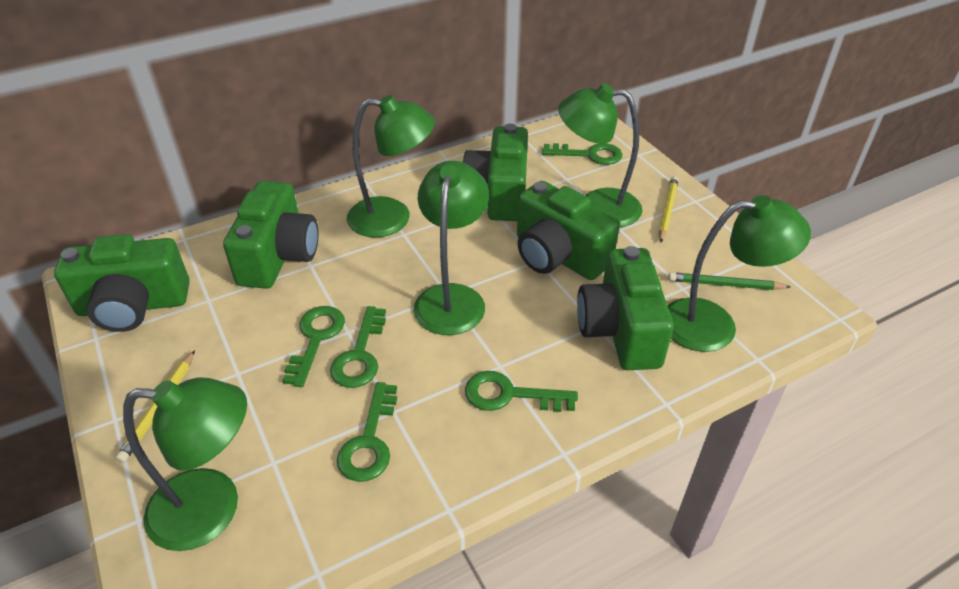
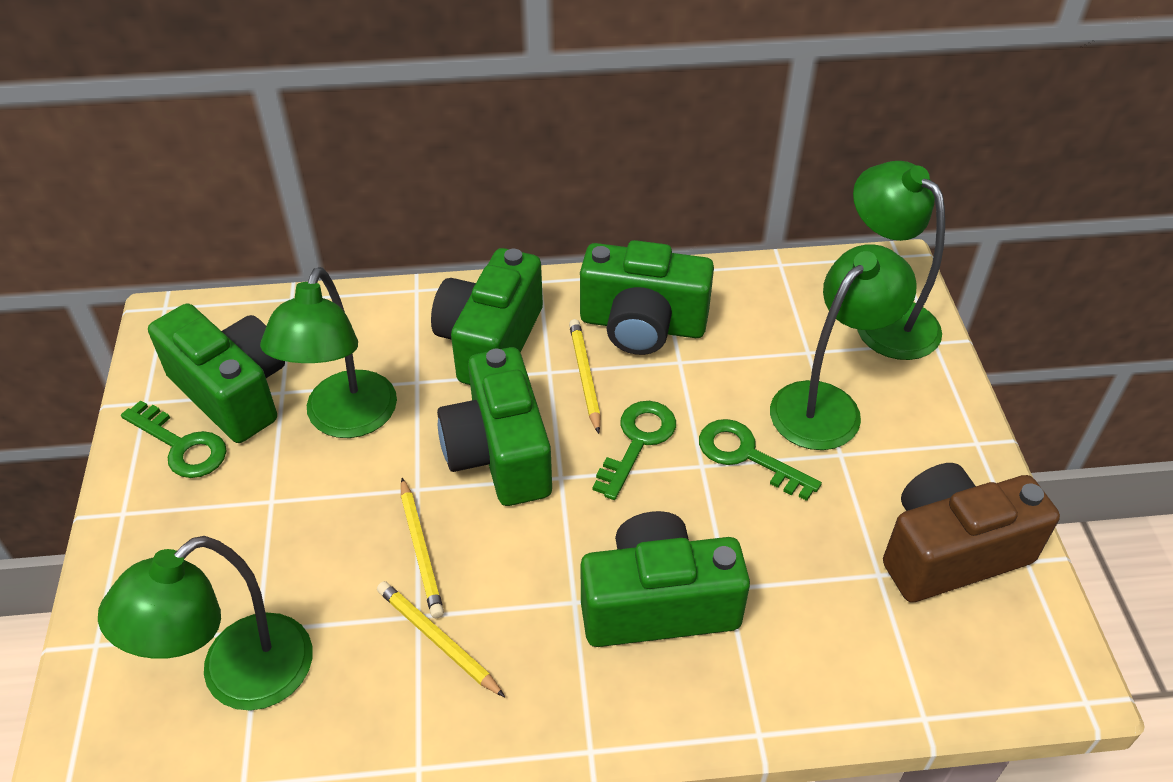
brown camera: none = 0 -> [883,463,1060,602] = 1
green key: [283,306,345,387] [330,306,386,388] [337,382,397,482] [465,371,578,412] [542,143,623,165] = 5 -> [121,400,226,478] [593,401,676,500] [699,419,822,501] = 3
green lamp: [123,378,247,551] [347,95,435,237] [414,161,489,335] [558,84,643,227] [667,195,811,352] = 5 -> [98,536,313,711] [260,267,397,438] [770,244,917,450] [853,161,945,360] = 4
green pencil: [668,272,790,290] = 1 -> none = 0
yellow pencil: [115,350,195,463] [659,176,679,243] = 2 -> [377,581,505,697] [401,478,444,618] [569,319,601,434] = 3

